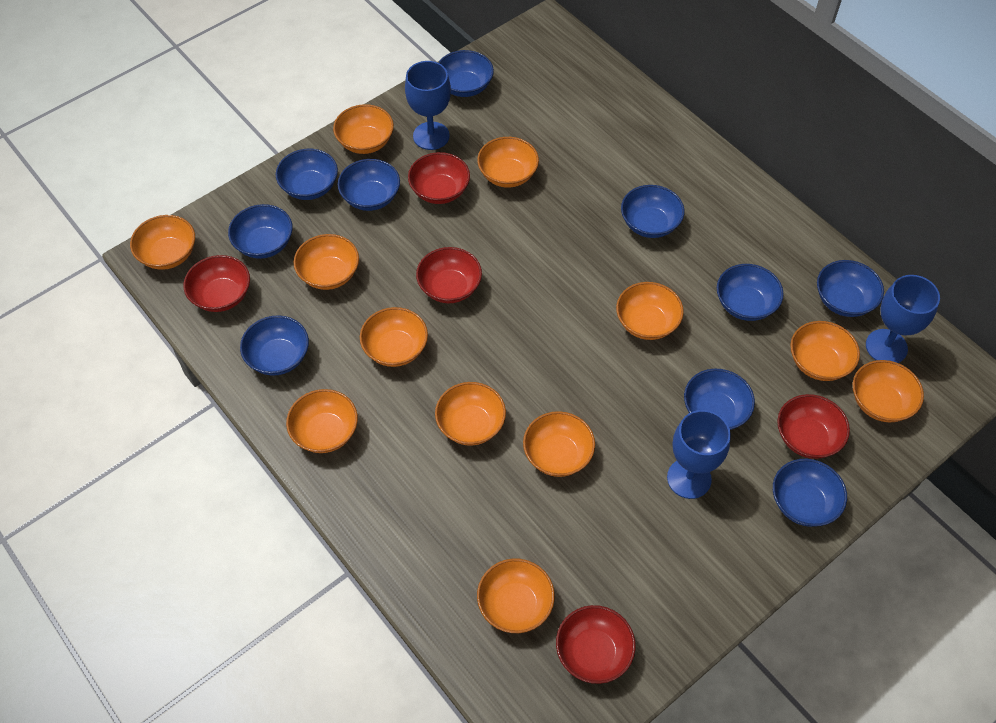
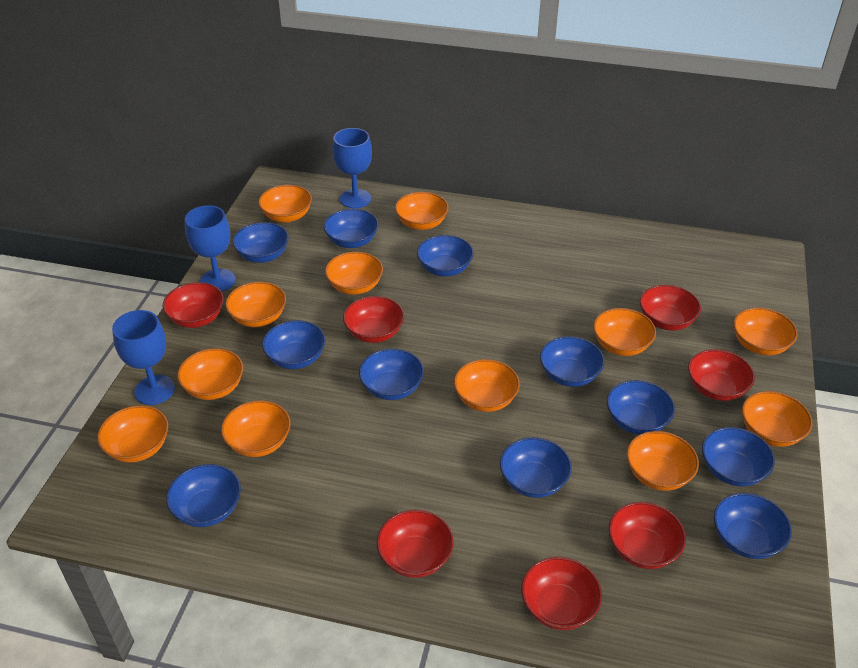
blue bowl: [228,204,293,259] [240,315,309,376] [275,149,338,200] [338,159,400,211] [438,50,494,97] [621,185,684,238] [684,369,755,430] [717,264,784,321] [773,459,847,527] [817,260,884,317] = 10 -> [166,464,241,527] [232,222,289,263] [262,320,326,369] [324,209,378,248] [359,349,424,400] [417,235,473,277] [500,437,572,498] [540,336,604,387] [607,380,675,435] [702,427,775,486] [714,493,792,559] = 11
red bowl: [184,255,250,312] [408,152,470,204] [416,247,482,303] [556,605,636,684] [777,394,850,459] = 5 -> [162,282,224,328] [343,296,404,343] [377,510,454,578] [521,557,602,630] [609,502,686,569] [640,285,701,331] [688,349,755,401] = 7

